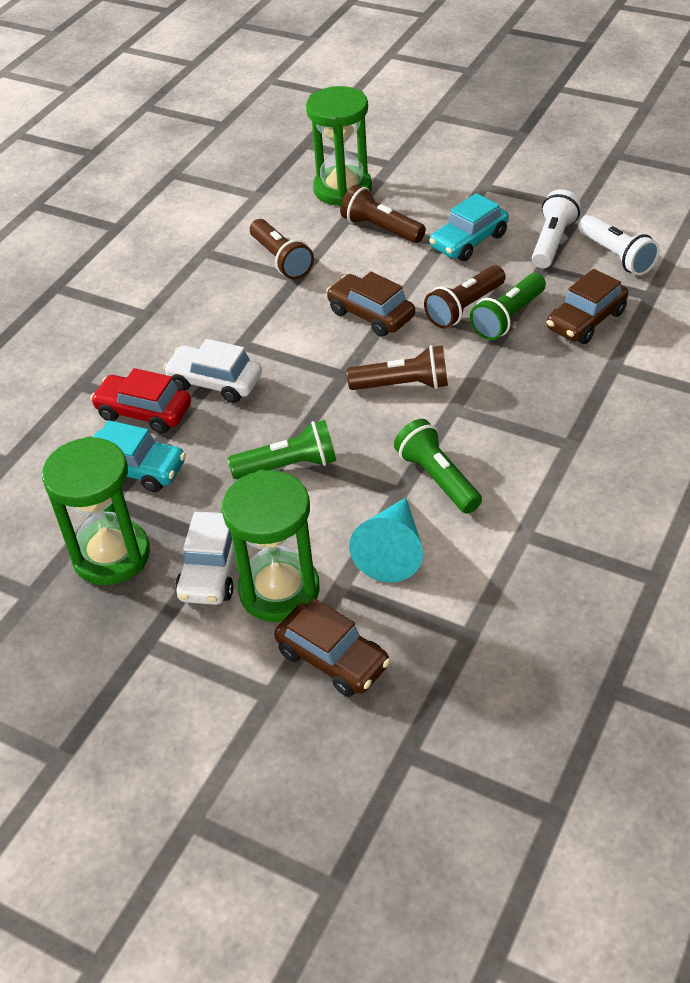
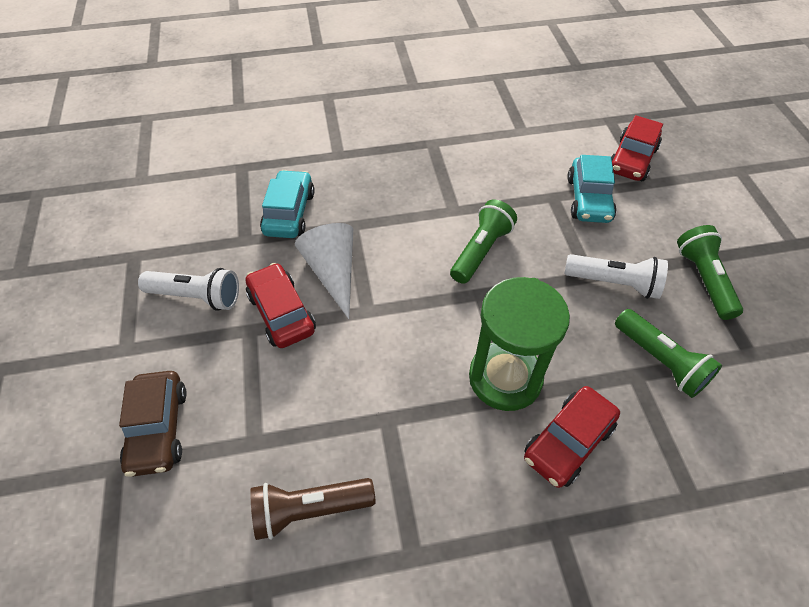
brown car: [274,598,390,697] [326,272,415,337] [547,269,628,344] = 3 -> [119,371,187,477] = 1
brown flashlight: [250,219,314,279] [340,185,426,243] [347,345,448,390] [424,265,505,329] = 4 -> [250,478,375,540] = 1
green hourglass: [42,436,150,585] [222,470,319,622] [306,86,372,206] = 3 -> [469,277,570,411] = 1
red car: [90,368,191,434] = 1 -> [246,263,316,348] [524,386,620,488] [611,115,663,181] = 3
turquoise cone: [349,498,423,582] = 1 -> none = 0
white car: [163,339,262,403] [175,512,235,605] = 2 -> none = 0
white cone: none = 0 -> [295,223,353,319] = 1

